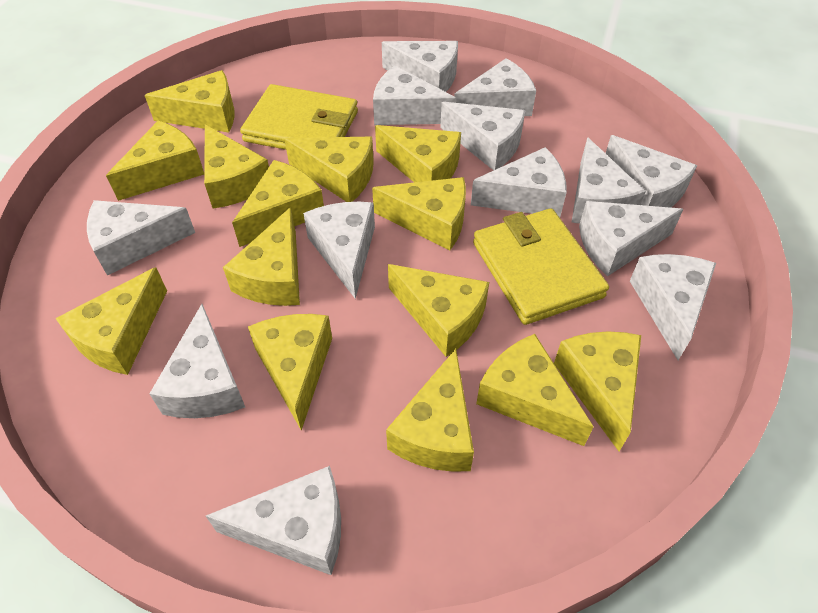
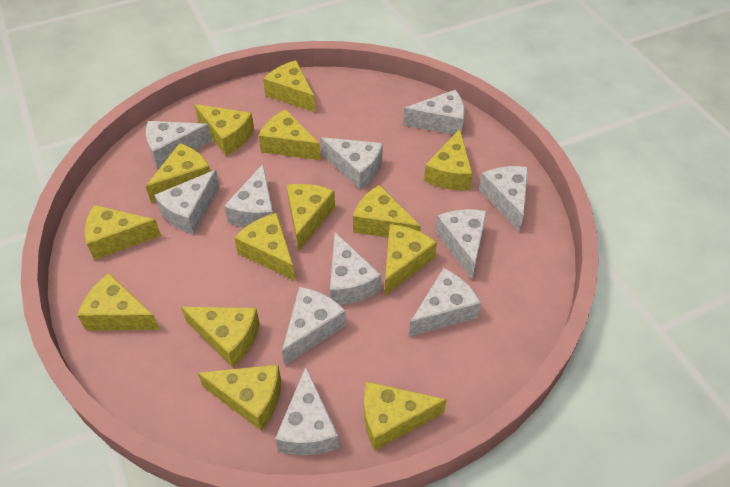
white cheese: [87,200,195,275] [149,304,245,418] [206,466,341,575] [303,202,375,299] [373,65,456,125] [382,41,458,92] [440,102,525,171] [454,58,536,116] [471,147,567,217] [572,137,646,224] [579,201,683,277] [606,135,697,208] [630,254,716,360] = 13 -> [146,121,212,168] [154,170,220,234] [224,164,273,228] [275,367,339,455] [282,287,346,365] [320,137,383,189] [330,233,381,305] [403,90,465,135] [409,268,481,337] [435,209,487,279] [479,166,528,232] = 11
yellow wallet: [240,84,358,150] [473,208,609,325] = 2 -> none = 0

